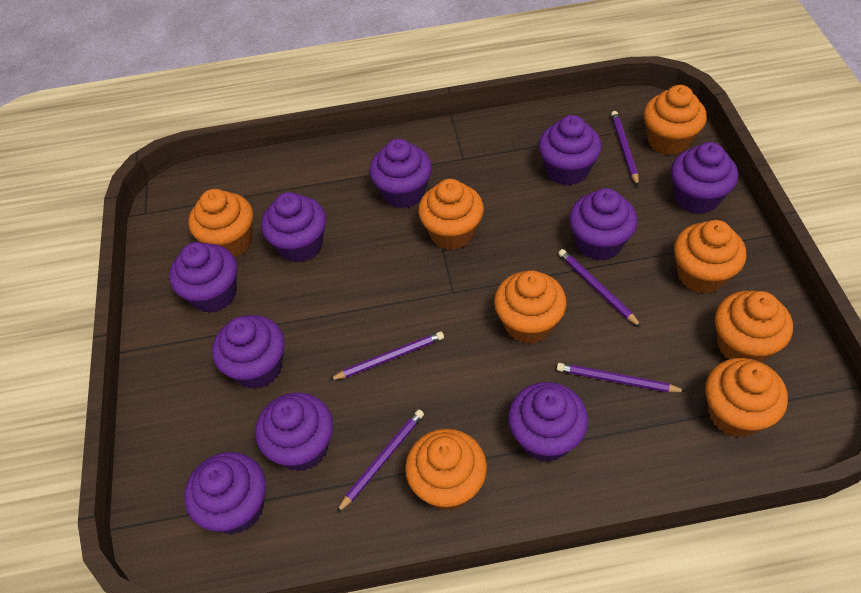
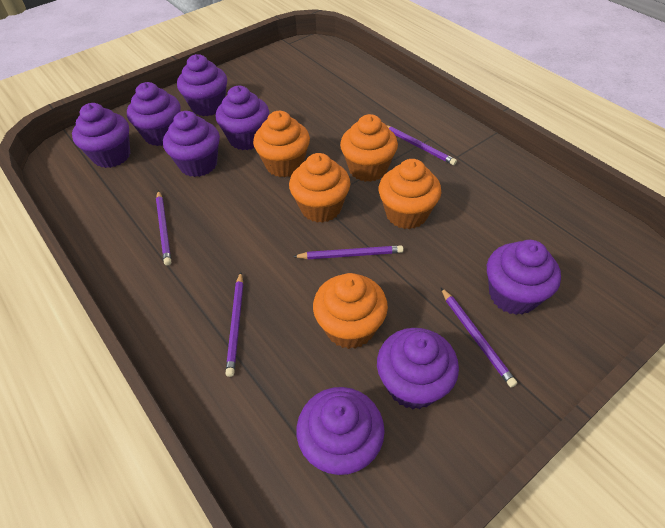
orange cupcake: [188,189,253,257] [405,429,487,511] [418,179,484,250] [494,270,567,344] [644,85,707,155] [674,220,746,294] [705,358,788,438] [715,291,793,362] = 8 -> [253,111,310,177] [289,153,351,223] [313,273,388,349] [340,114,398,182] [379,159,441,229] = 5
purple cupcake: [169,242,237,313] [184,452,266,534] [212,315,285,389] [255,392,333,471] [261,192,326,263] [369,139,432,209] [508,382,588,462] [539,115,602,186] [569,188,638,261] [671,142,738,214] = 10 -> [72,103,130,168] [127,82,181,146] [163,111,220,177] [177,54,227,116] [216,86,269,150] [296,387,385,475] [377,328,459,409] [487,240,561,315] = 8

